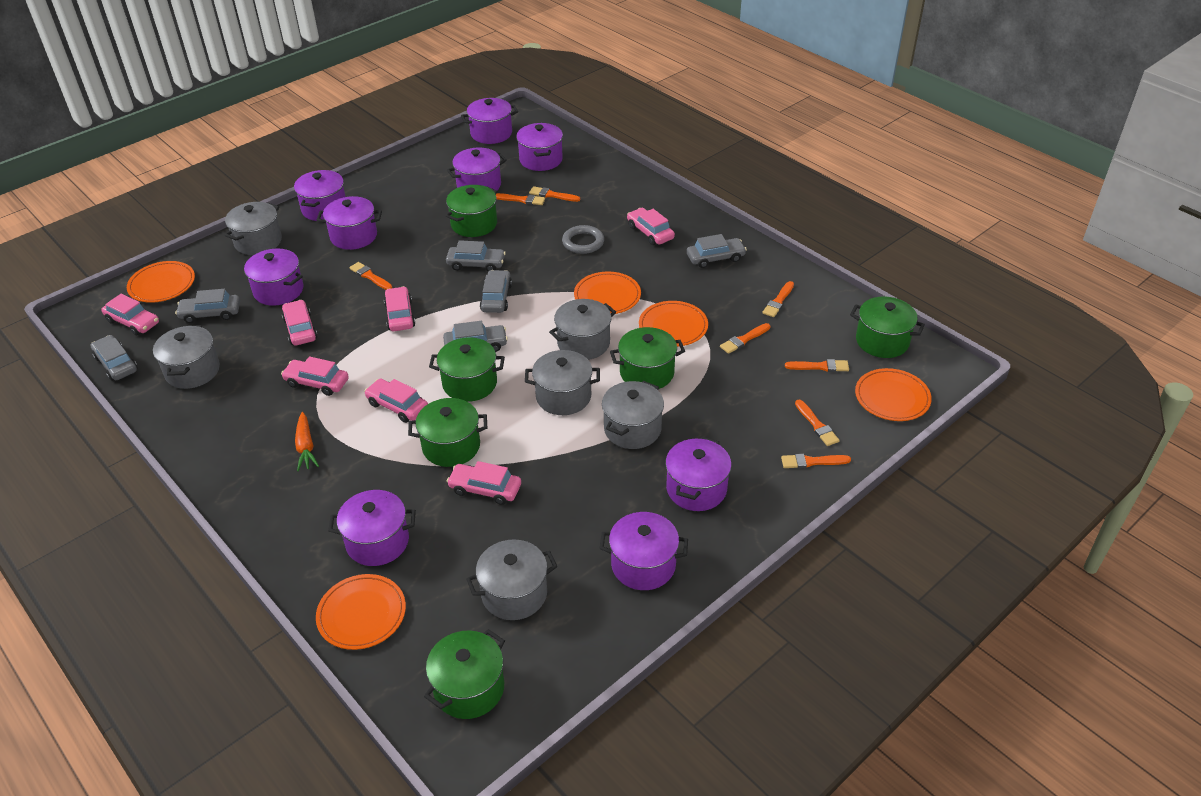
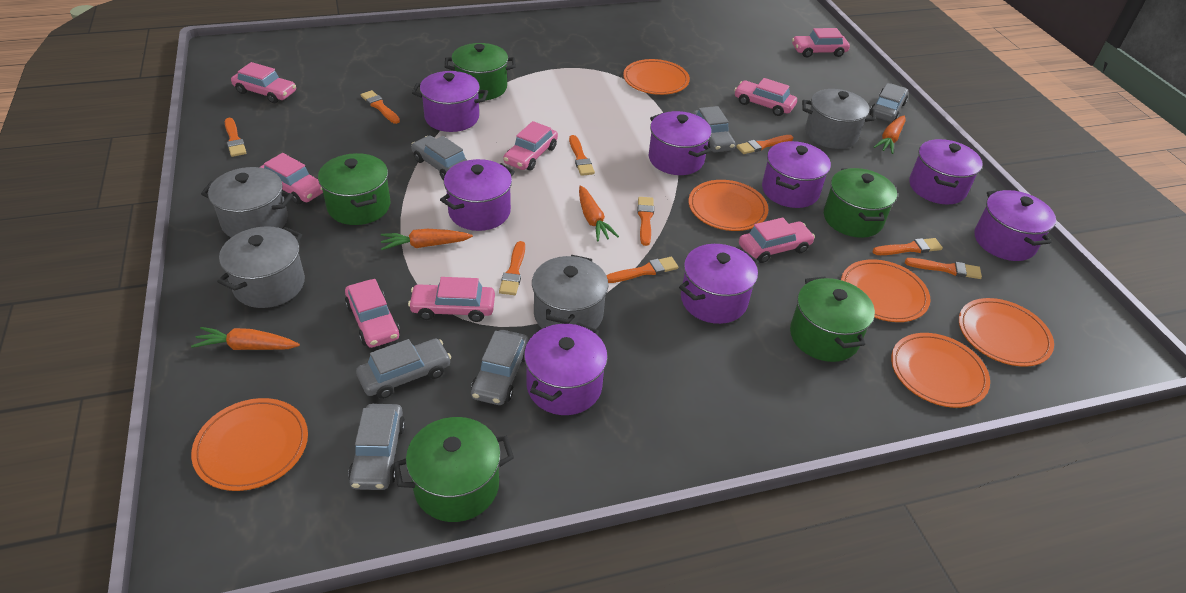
green pot: [408,398,487,467] [424,629,505,719] [429,337,505,402] [446,185,497,237] [610,327,685,389] [850,297,925,358] = 6 -> [318,153,390,225] [393,417,514,522] [445,43,516,100] [790,276,875,362] [824,168,897,238] = 5
grey pot: [153,325,220,389] [224,202,282,255] [466,539,557,620] [525,350,600,415] [549,299,616,360] [602,381,664,449] = 6 -> [201,167,293,237] [217,226,305,308] [532,255,608,329] [802,89,876,149] = 4
grey ring: [562,225,604,254] = 1 -> none = 0
orange brush: [349,262,392,290] [496,193,545,205] [529,186,580,202] [720,323,770,354] [762,281,794,317] [781,454,851,468] [785,359,849,372] [795,400,840,446] = 8 -> [225,118,246,157] [361,90,400,124] [499,241,525,295] [569,135,595,176] [606,257,678,283] [637,197,654,246] [736,135,793,154] [872,238,943,255] [905,258,982,279] = 9
orange carrot: [295,412,319,471] = 1 -> [191,327,300,350] [381,229,473,250] [579,185,619,241] [874,116,906,154] = 4
orange plate: [127,261,195,303] [316,574,406,650] [574,271,641,314] [639,301,708,347] [855,368,932,421] = 5 -> [191,398,308,491] [623,59,690,95] [689,180,769,231] [841,259,931,322] [891,333,990,408] [959,298,1054,367] = 6
pink car: [101,294,159,336] [281,356,349,396] [282,300,317,346] [364,378,428,423] [384,286,415,331] [447,461,521,505] [627,208,675,245] = 7 -> [231,62,296,103] [260,153,323,204] [345,279,400,348] [408,277,495,322] [503,121,558,171] [734,78,797,116] [739,217,815,263] [792,28,850,57] = 8
purple pot: [243,249,303,306] [294,170,346,221] [317,196,382,250] [328,490,416,566] [447,148,507,190] [461,98,518,144] [516,123,563,171] [599,512,688,590] [665,437,732,511] = 9 -> [412,71,488,132] [440,159,515,231] [524,322,608,415] [649,111,711,175] [679,244,759,324] [762,141,831,208] [909,139,983,205] [974,190,1056,261] = 8

